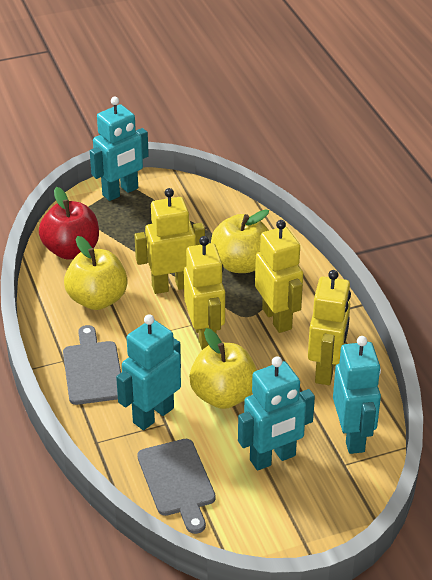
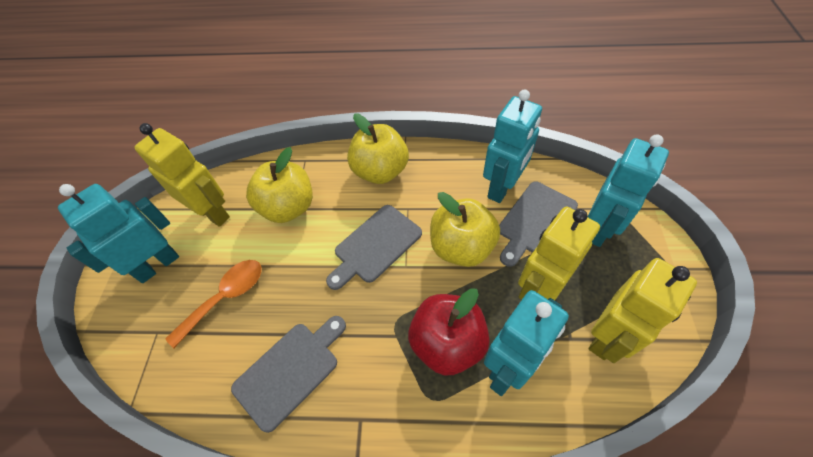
grey cutting board: [63,325,121,405] [137,439,216,534] = 2 -> [231,316,346,433] [326,205,422,290] [499,182,578,267] = 3
orange spoon: none = 0 -> [165,260,262,348] = 1
yellow robot: [134,188,205,294] [184,236,225,350] [255,220,303,333] [308,270,351,385] = 4 -> [134,123,230,227] [518,207,600,300] [588,258,697,363] = 3

